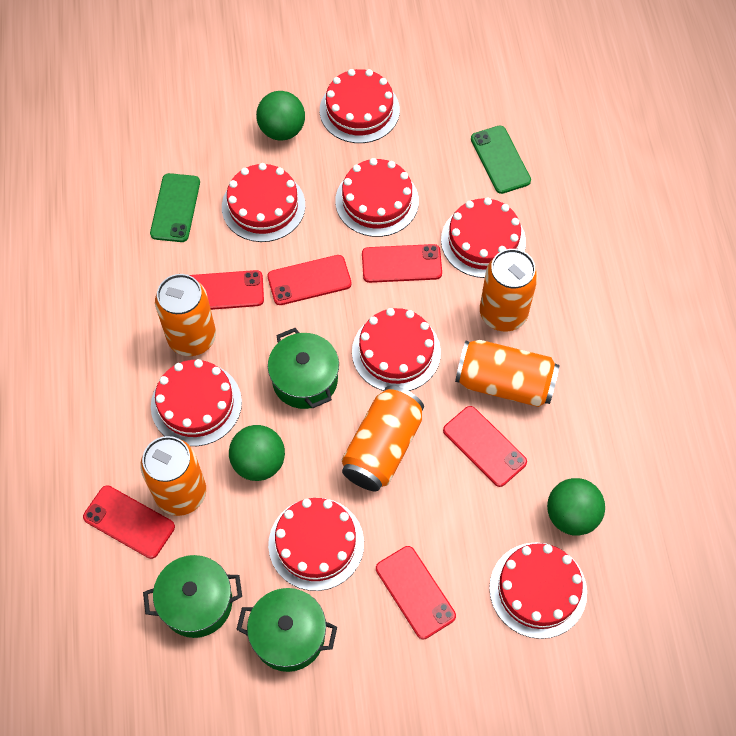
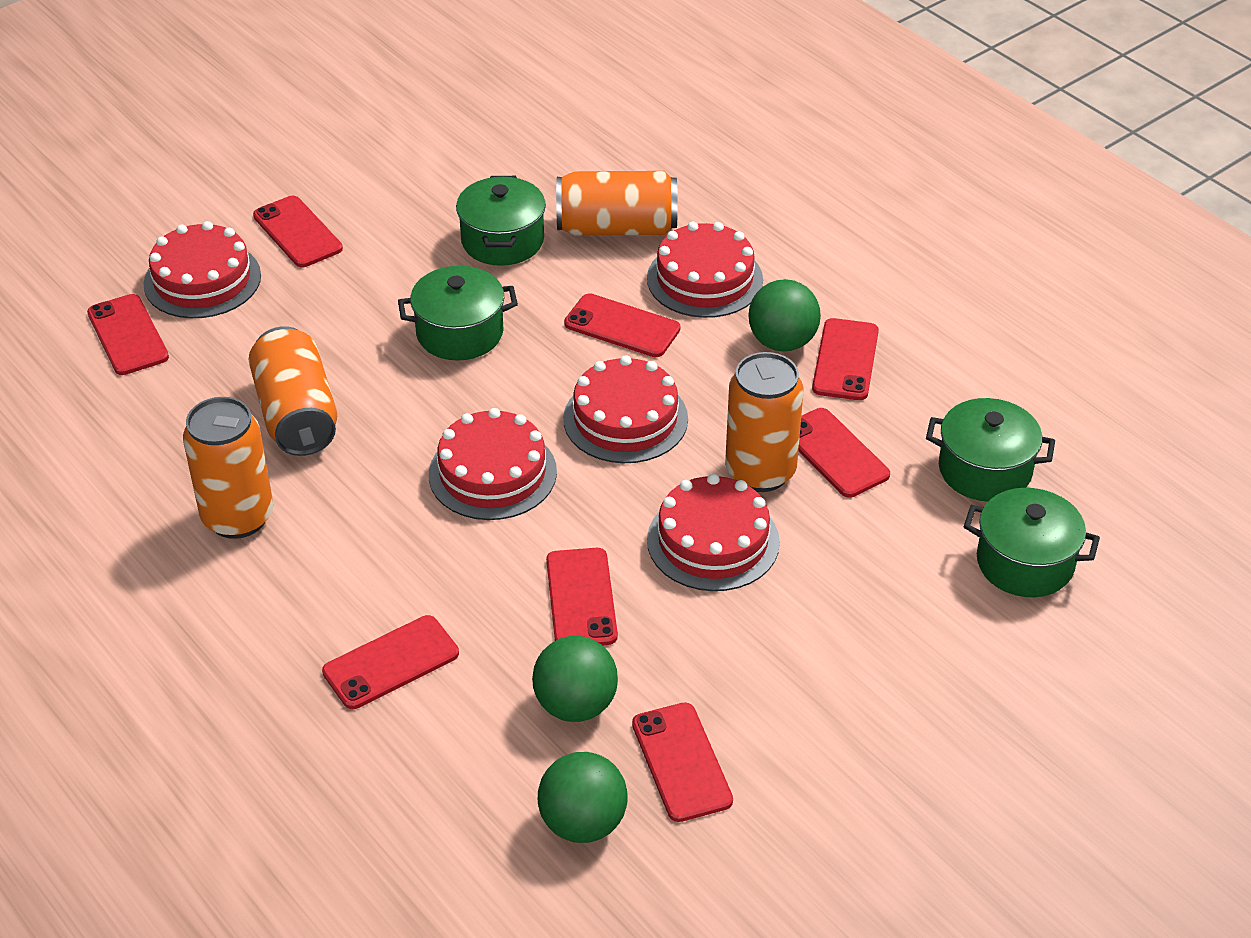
green phone: [150,173,200,242] [471,126,531,194] = 2 -> none = 0
green pot: [143,555,242,638] [236,588,337,672] [268,328,339,409] = 3 -> [398,266,518,360] [456,176,546,266] [926,398,1055,502] [964,488,1100,597] = 4
orange can: [140,436,206,516] [155,274,216,356] [342,386,424,491] [455,340,559,407] [480,249,538,331] = 5 -> [183,397,273,539] [249,326,337,456] [556,171,678,235] [725,352,803,492] = 4
red cake: [151,359,242,446] [222,163,305,242] [268,498,364,591] [320,69,400,143] [335,158,419,237] [352,308,441,391] [441,197,526,278] [489,543,587,639] = 8 -> [143,221,261,318] [429,408,557,520] [563,355,688,463] [647,222,763,318] [647,474,780,591] = 5
red phone: [83,485,175,559] [189,270,264,310] [268,255,352,305] [362,244,442,283] [376,546,456,639] [443,406,527,487] = 6 -> [87,294,169,375] [253,196,343,267] [322,615,459,709] [546,548,618,645] [564,293,681,357] [632,702,733,822] [798,408,890,498] [812,318,879,400] = 8

